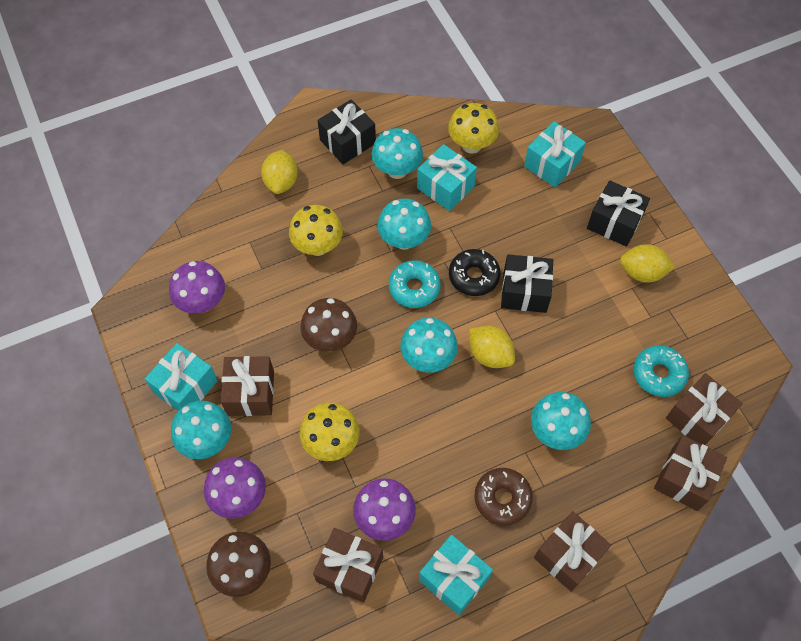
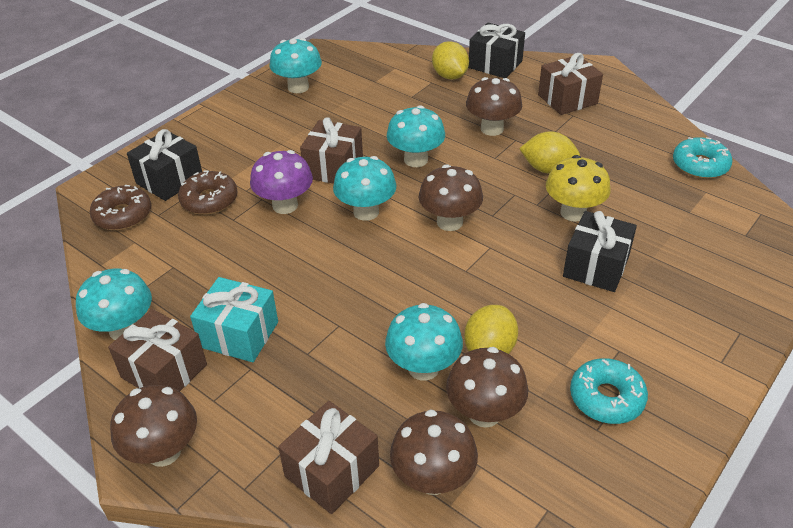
black donut: [449,249,500,296] = 1 -> none = 0
brown donut: [474,468,533,526] = 1 -> [90,185,151,230] [178,171,238,215] = 2
brown gift: [221,356,274,416] [313,528,383,603] [534,511,611,592] [654,435,727,511] [666,373,743,445] = 5 -> [108,309,207,391] [278,401,379,514] [300,117,363,184] [538,53,603,115] = 4
brown mushroom: [206,532,271,597] [300,298,357,352] = 2 -> [110,385,197,467] [390,409,478,495] [419,164,483,231] [446,347,528,427] [466,77,522,136] = 5
purple mushroom: [169,261,225,313] [204,457,266,519] [353,478,416,541] = 3 -> [250,150,313,214] = 1
turquoise gift: [145,343,218,411] [417,144,477,211] [419,535,493,615] [524,121,586,188] = 4 -> [190,277,278,362] = 1
yellow mushroom: [289,205,343,256] [299,402,360,461] [448,103,499,153] = 3 -> [546,155,611,222] = 1

